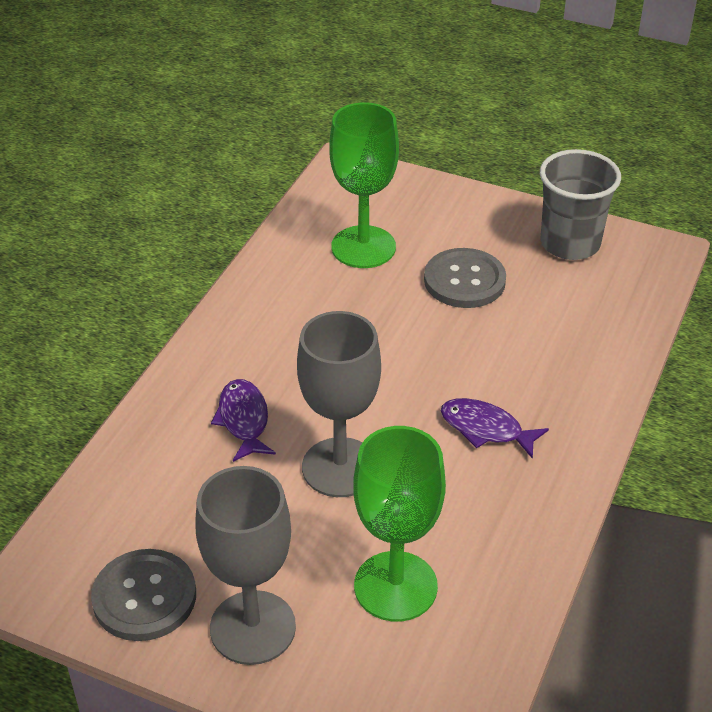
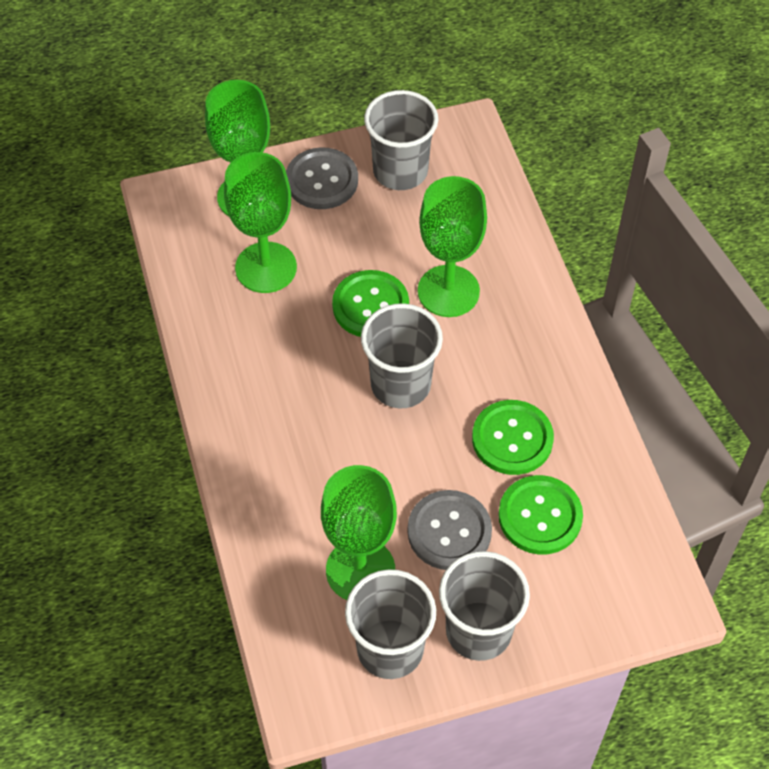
green button: none = 0 -> [332,270,409,337] [472,400,554,475] [498,475,583,555] = 3
green goblet: [329,102,399,268] [353,426,446,621] = 2 -> [205,80,270,216] [224,152,297,293] [321,465,397,600] [418,176,487,317] = 4
grey cup: [540,149,621,260] = 1 -> [345,569,436,679] [361,303,443,409] [364,90,438,190] [439,551,530,661] = 4
grey goblet: [195,466,296,665] [297,311,381,497] = 2 -> none = 0
purple fish: [211,379,276,462] [441,398,549,459] = 2 -> none = 0

